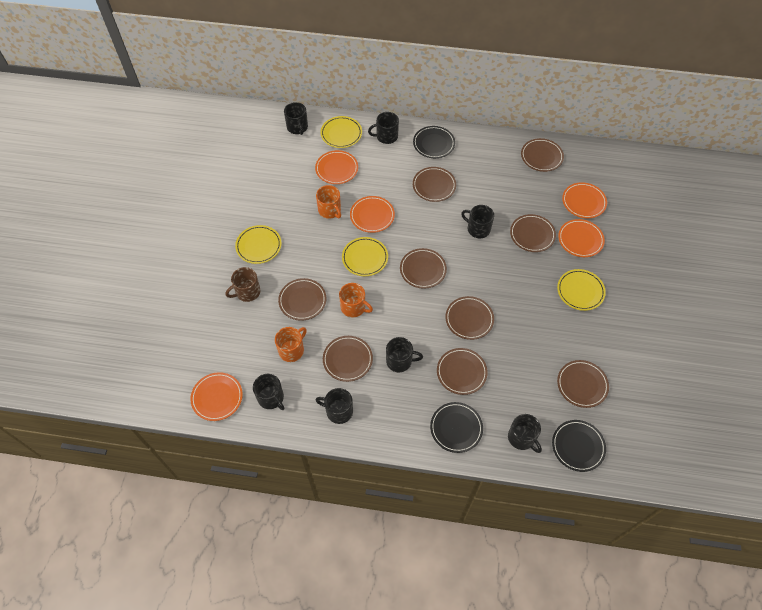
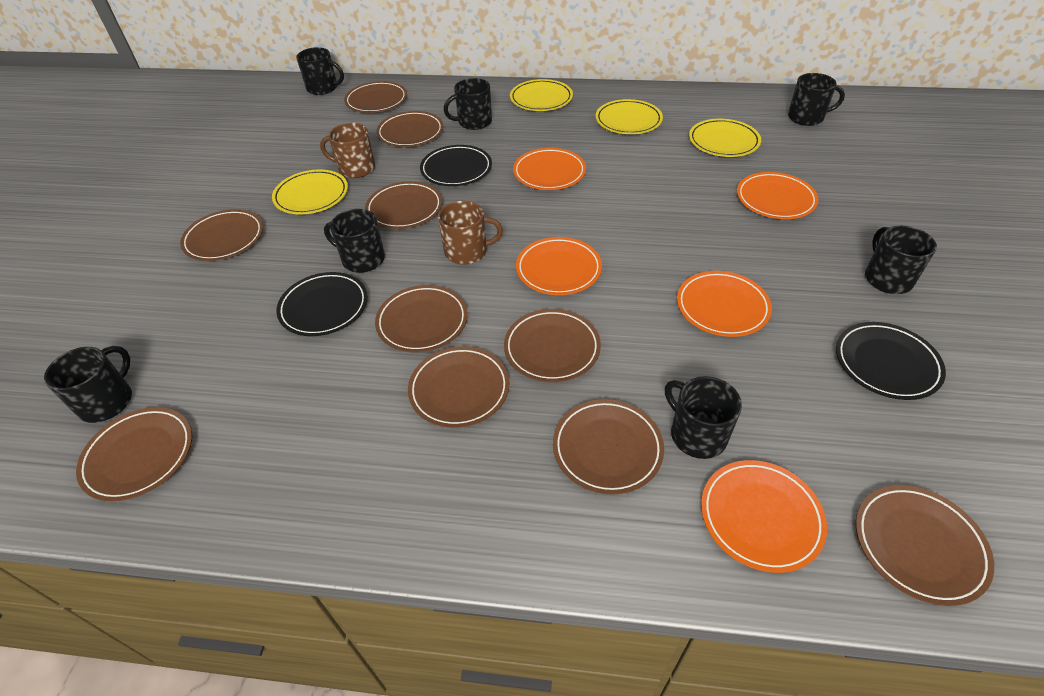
brown mug: [226,267,260,302] = 1 -> [320,123,375,178] [438,201,503,265] = 2
brown plate: [278,278,326,321] [323,336,373,382] [400,248,447,289] [413,167,456,202] [437,348,488,395] [445,296,494,340] [510,214,556,252] [521,138,564,172] [557,360,609,408] = 9 -> [76,407,192,501] [180,209,263,261] [344,81,407,113] [365,181,442,229] [375,285,468,352] [376,111,444,147] [408,346,509,428] [504,309,601,382] [553,399,664,494] [856,485,994,606] = 10
orange mug: [275,327,307,362] [316,185,341,219] [339,283,373,318] = 3 -> none = 0

